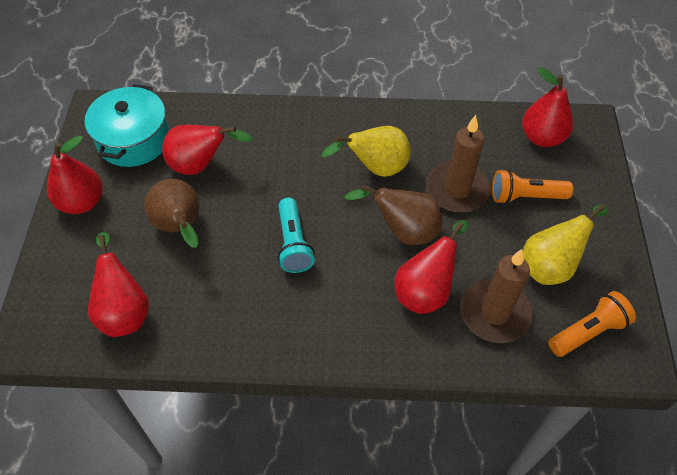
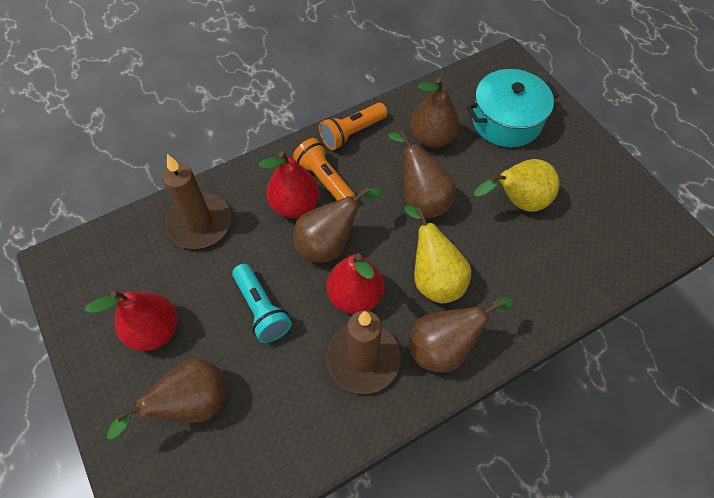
brown pear: [144,179,200,248] [345,184,443,245] = 2 -> [107,358,227,440] [293,187,381,263] [388,130,456,218] [409,297,514,373] [410,78,459,148] = 5
red pear: [47,136,103,214] [88,232,149,337] [162,125,253,175] [395,220,468,314] [522,67,573,147] = 5 -> [85,291,177,351] [259,151,319,218] [327,253,384,314] = 3

